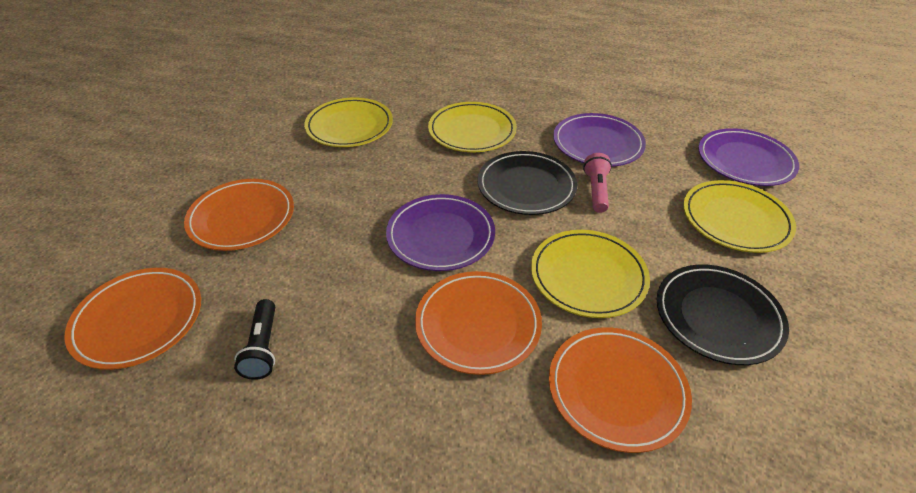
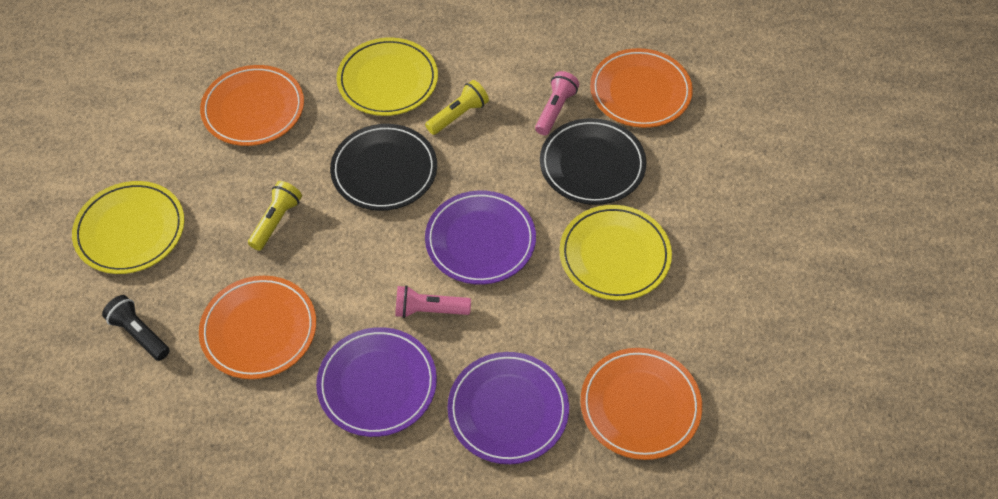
pink flashlight: [583,153,612,213] = 1 -> [395,285,471,318] [535,71,579,135] = 2
yellow flashlight: none = 0 -> [248,181,302,251] [425,80,489,135] = 2
yellow plate: [304,98,393,147] [428,102,517,152] [531,230,650,318] [683,180,796,253] = 4 -> [72,181,184,274] [337,37,438,116] [559,205,672,300] = 3

